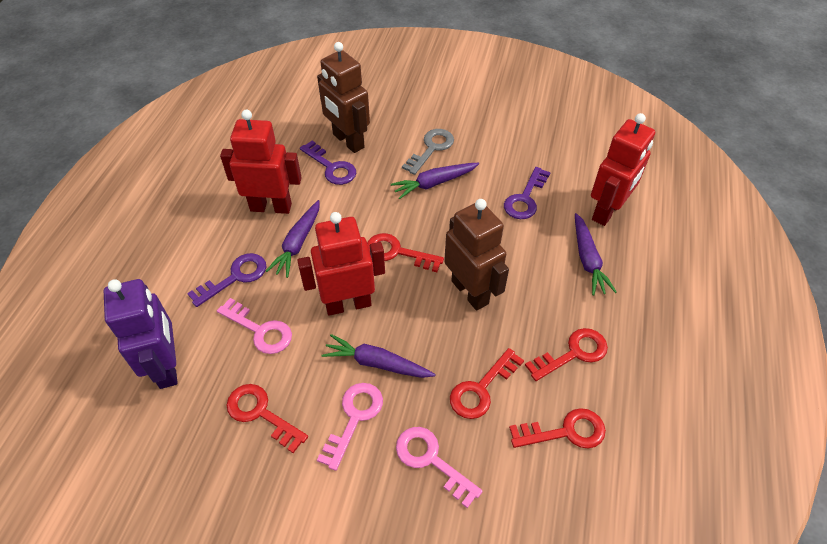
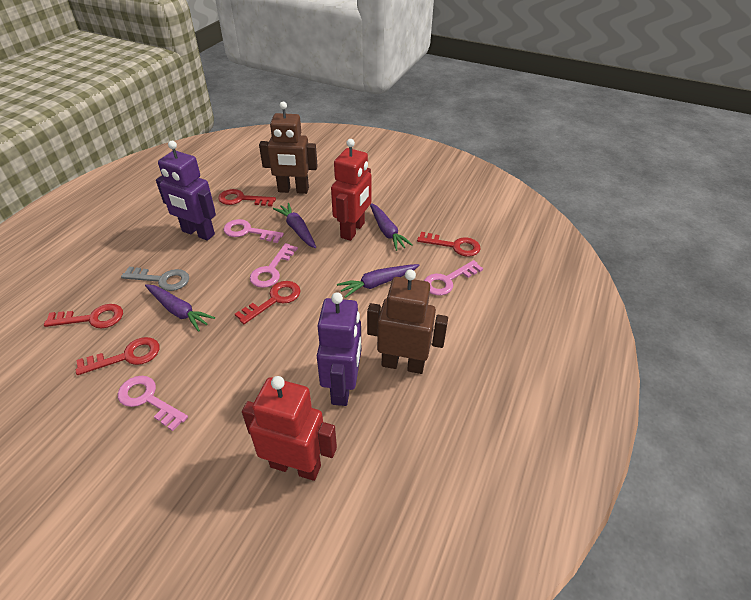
pink key: [217,298,292,354] [317,383,383,471] [396,427,483,508] = 3 -> [118,376,188,431] [223,219,284,243] [250,243,298,288] [424,260,483,295] = 4
purple key: [187,253,267,307] [300,141,356,185] [504,167,551,219] = 3 -> none = 0
purple robot: [104,279,178,389] = 1 -> [156,141,216,241] [317,293,361,406] = 2
red robot: [220,110,302,214] [297,212,385,316] [591,113,655,226] = 3 -> [242,376,337,481] [331,139,372,241] = 2

